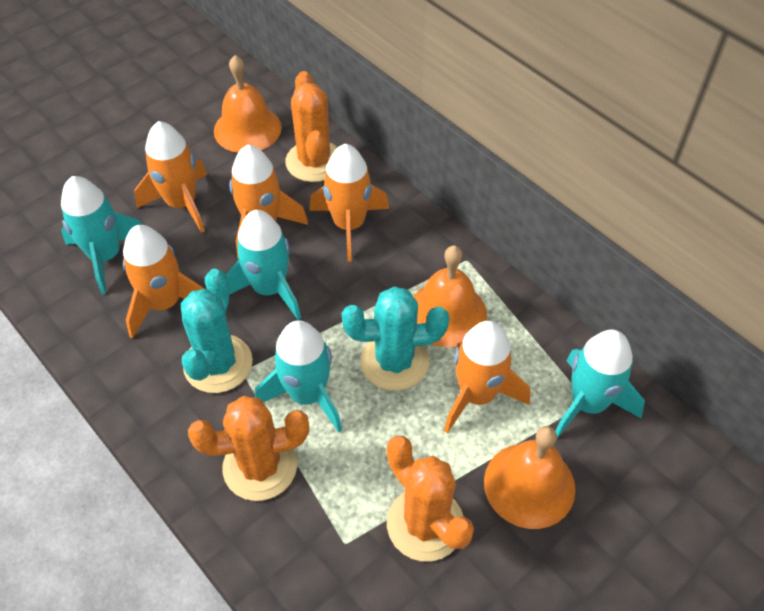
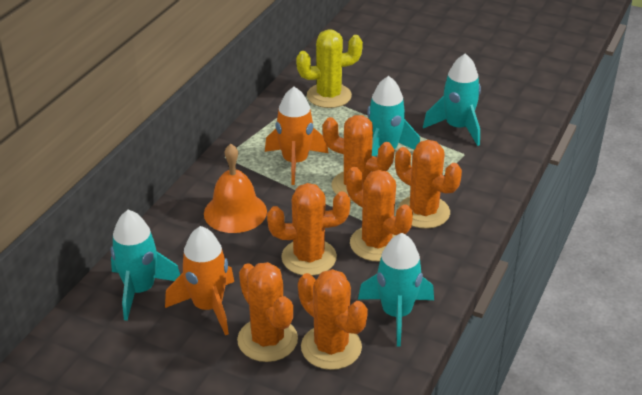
orange bell: [214,55,282,153] [413,245,487,347] [484,426,576,529] = 3 -> [204,144,267,233] = 1
orange cactus: [188,396,309,501] [286,71,338,182] [387,436,474,561] = 3 -> [237,262,298,362] [267,183,351,276] [298,269,368,370] [322,115,394,201] [346,167,413,262] [395,140,462,229] = 6
orange rocket: [123,225,205,339] [134,121,207,233] [229,145,308,259] [309,143,389,262] [444,321,530,433] = 5 -> [165,226,234,335] [265,87,328,185] = 2
turquoise cactus: [181,269,253,393] [341,286,449,391] = 2 -> none = 0
yellow cactus: none = 0 -> [296,29,363,108] = 1

